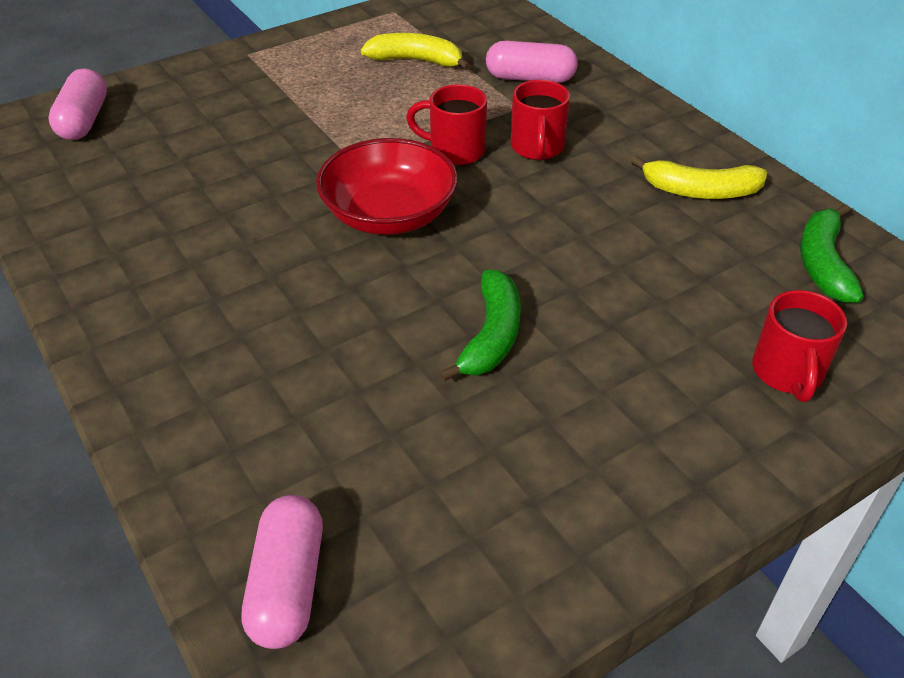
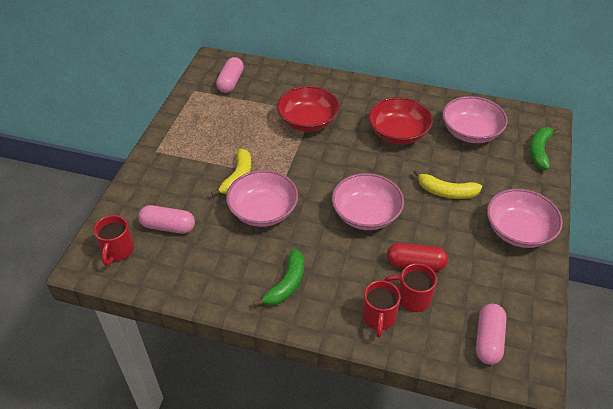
pink bowl: none = 0 -> [226,170,298,227] [332,173,404,230] [442,96,508,143] [487,189,563,248] = 4
red bowl: [316,138,458,235] = 1 -> [277,86,340,132] [368,97,433,144] = 2
red capsule: none = 0 -> [387,243,448,271] = 1

